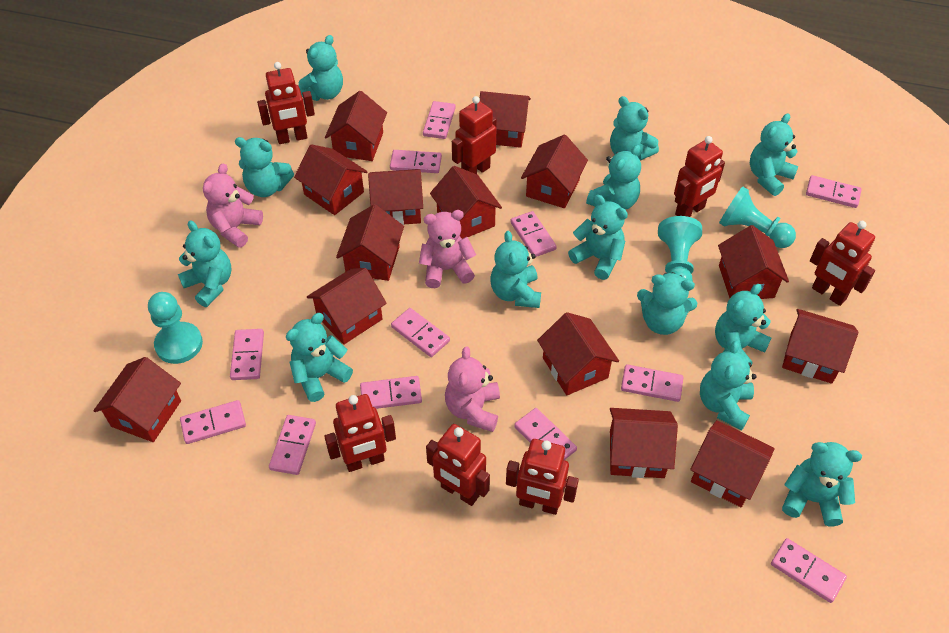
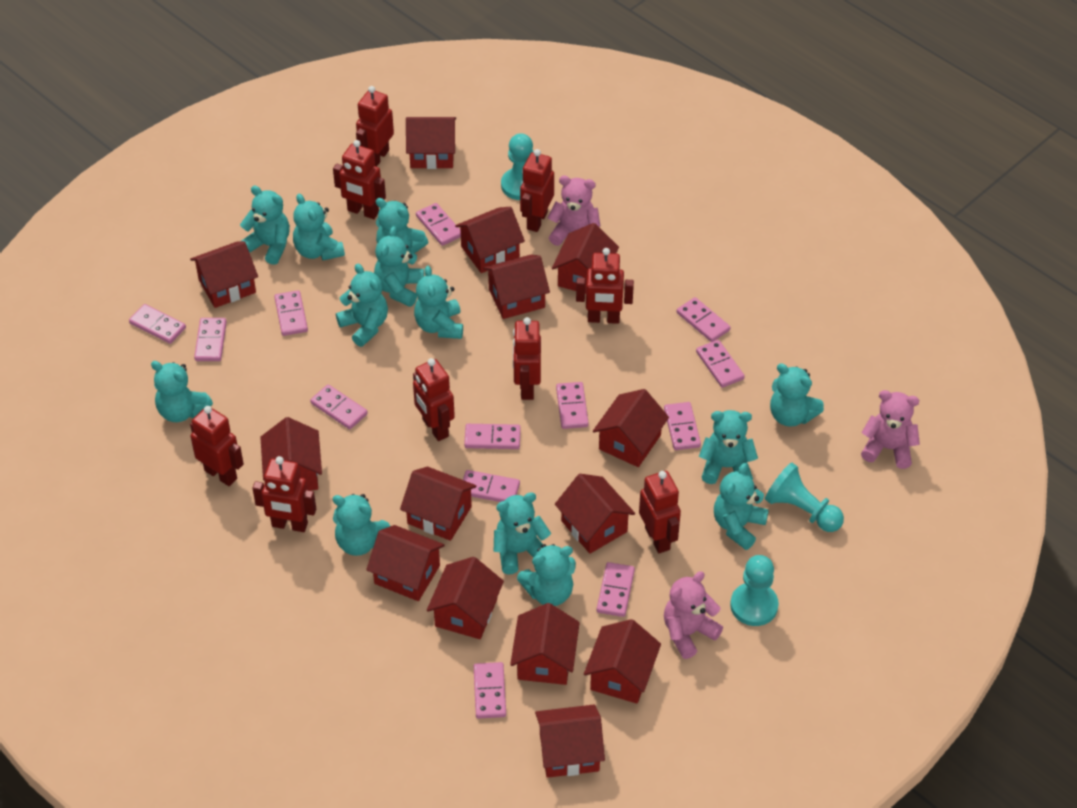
pink domino: [180,400,246,444] [230,329,264,380] [269,415,316,475] [360,376,422,409] [390,150,442,173] [391,308,450,357] [423,101,456,139] [510,211,557,257] [514,408,577,460] [621,364,684,402] [771,538,847,603] [806,175,862,208] = 12 -> [129,304,186,344] [194,318,227,361] [274,290,308,336] [310,384,368,429] [416,203,461,246] [463,470,520,502] [464,424,521,449] [474,662,506,719] [556,382,589,429] [597,562,635,617] [664,402,701,450] [677,297,730,342] [696,340,745,388] = 13
red robot: [257,62,315,144] [324,394,396,472] [426,424,490,506] [452,96,497,174] [506,439,579,515] [674,136,725,217] [810,221,875,306] = 7 -> [190,406,244,486] [252,456,316,532] [333,140,386,219] [356,86,394,167] [413,358,455,441] [513,317,541,400] [520,149,554,232] [576,248,634,324] [639,471,681,553] = 9

